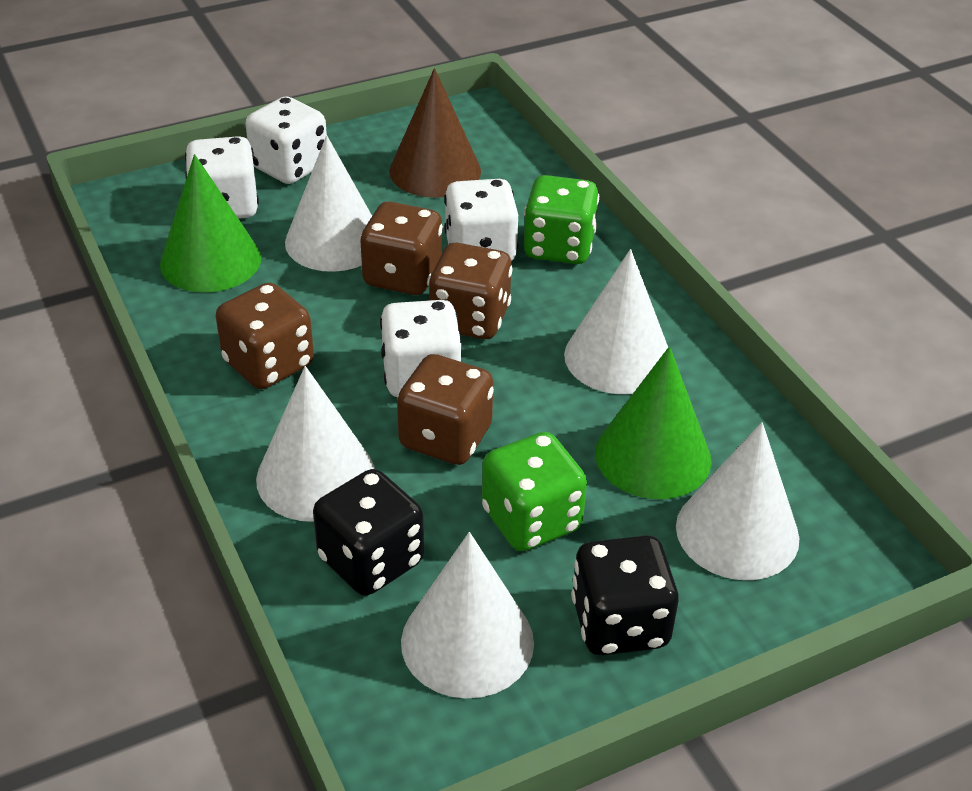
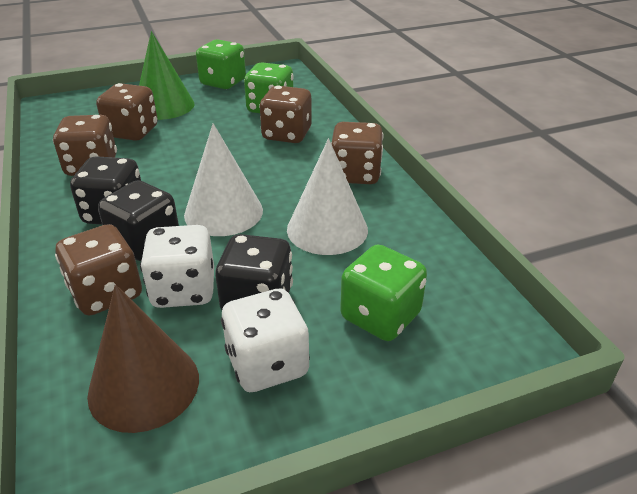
black dice: [313,469,424,596] [571,535,679,656] = 2 -> [70,156,141,225] [98,180,179,261] [215,234,293,310] = 3
brown dice: [216,283,314,389] [360,202,443,295] [397,354,494,465] [428,243,513,339] = 4 -> [53,115,117,176] [55,224,142,316] [96,83,158,141] [259,86,312,143] [331,122,384,184] = 5
green cone: [160,154,261,293] [595,346,712,499] = 2 -> [139,31,194,120] = 1
green dice: [482,432,587,551] [524,175,599,264] = 2 -> [196,40,246,89] [244,62,294,113] [340,244,427,341] = 3
white cone: [256,366,375,522] [285,135,372,272] [401,532,534,699] [564,249,668,394] [676,422,799,580] = 5 -> [184,123,263,236] [287,138,368,255] = 2
white dice: [185,136,259,219] [245,96,327,184] [380,300,461,397] [444,179,518,261] = 4 -> [140,225,214,308] [221,289,310,392] = 2

